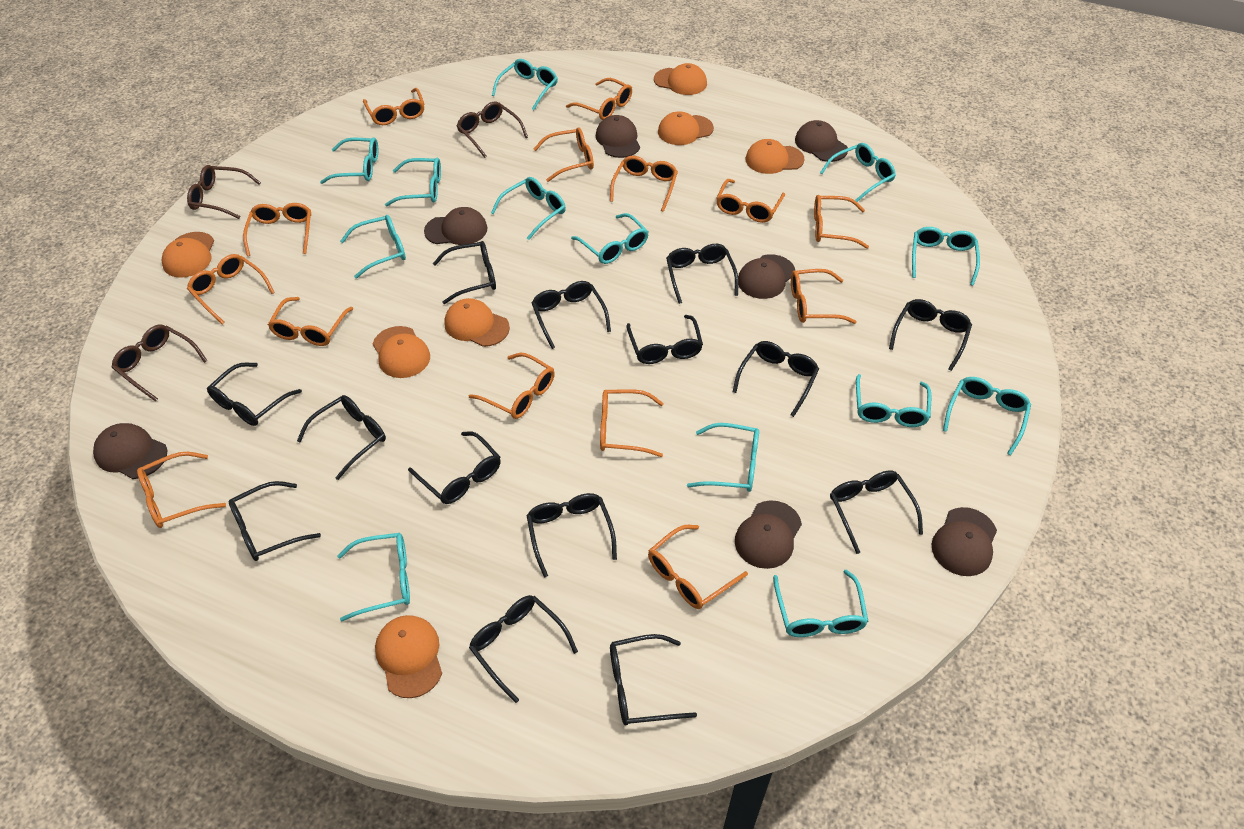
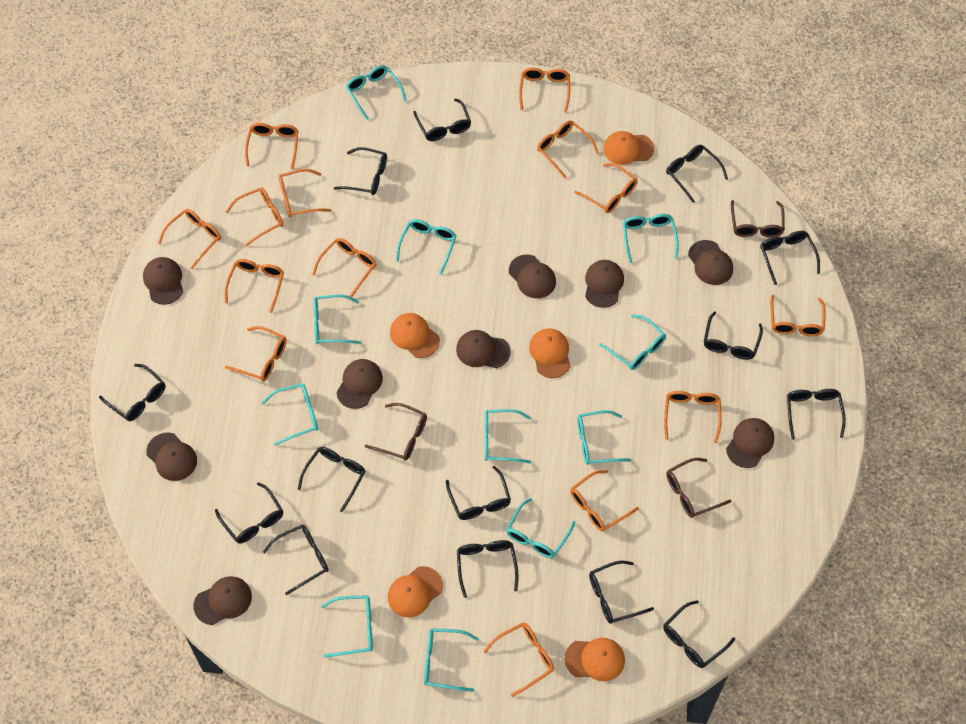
brown cap: [93,423,167,479] [424,207,488,245] [596,115,640,158] [735,500,802,569] [738,254,795,299] [795,120,848,162] [931,507,997,576] = 7 -> [143,257,184,305] [146,432,197,481] [194,576,252,625] [336,359,383,409] [456,330,511,368] [509,255,556,298] [585,260,624,308] [688,240,733,285] [726,418,774,468] = 9
orange cap: [161,232,214,278] [373,326,430,378] [375,615,442,698] [444,298,510,347] [654,63,707,95] [658,111,714,145] [746,139,805,174] = 7 -> [388,566,443,617] [390,313,440,358] [529,328,570,378] [565,638,625,681] [603,131,654,165] = 5
turquoise glasses: [320,137,378,184] [337,533,410,622] [340,215,406,278] [385,158,441,206] [491,177,566,240] [492,59,558,110] [571,213,649,264] [687,423,759,492] [773,570,868,637] [820,143,896,202] [856,374,931,427] [912,227,980,286] [943,377,1031,455] = 13 -> [261,383,318,446] [313,295,361,344] [321,595,373,658] [346,65,406,120] [396,219,456,275] [424,628,479,692] [485,409,531,463] [506,498,575,558] [577,410,631,465] [599,315,666,370] [623,214,679,263] = 11

